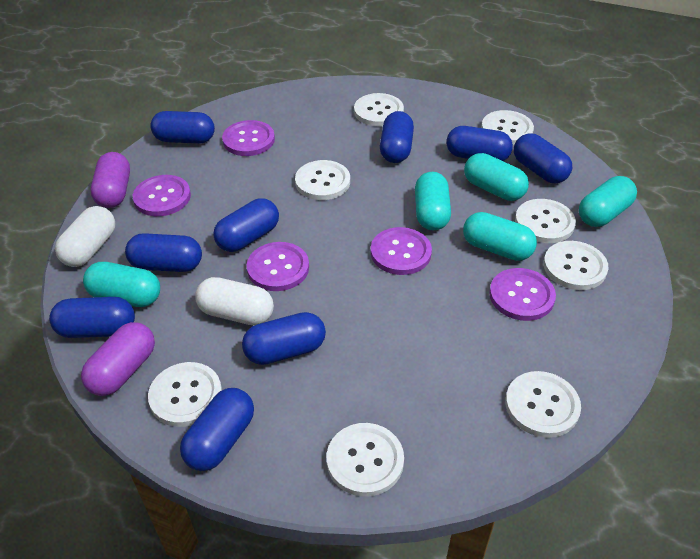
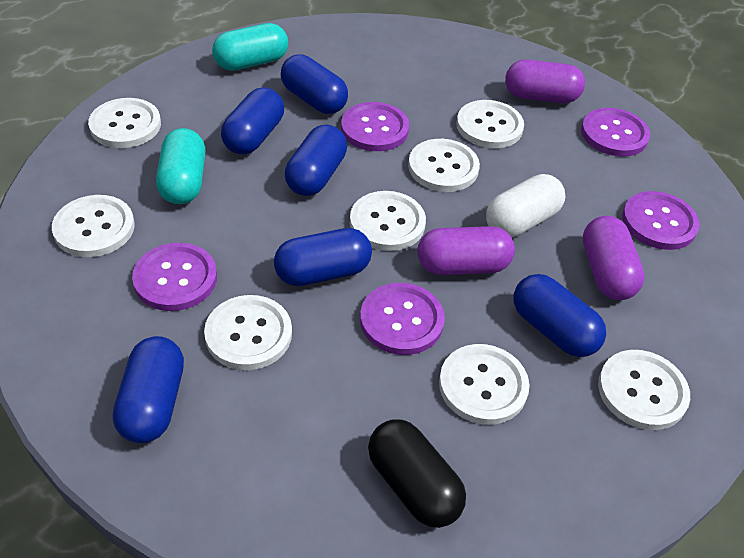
black capsule: none = 0 -> [368,419,466,528] = 1
blue capsule: [49,297,135,338] [125,233,202,272] [150,111,215,144] [180,388,254,471] [213,198,279,252] [242,312,326,365] [380,111,414,163] [446,126,513,161] [514,133,572,183] = 9 -> [113,336,184,443] [221,87,284,155] [274,228,372,286] [281,54,348,114] [285,124,347,196] [513,274,606,357] = 6
purple capsule: [81,322,155,396] [91,152,130,208] = 2 -> [418,226,515,275] [505,59,585,103] [583,216,645,300] = 3
turquoise capsule: [83,262,160,307] [415,172,451,230] [463,212,537,261] [464,153,529,201] [579,176,637,227] = 5 -> [156,128,206,204] [212,23,288,71] = 2
white capsule: [55,206,116,267] [195,277,274,325] = 2 -> [486,174,565,237] = 1

